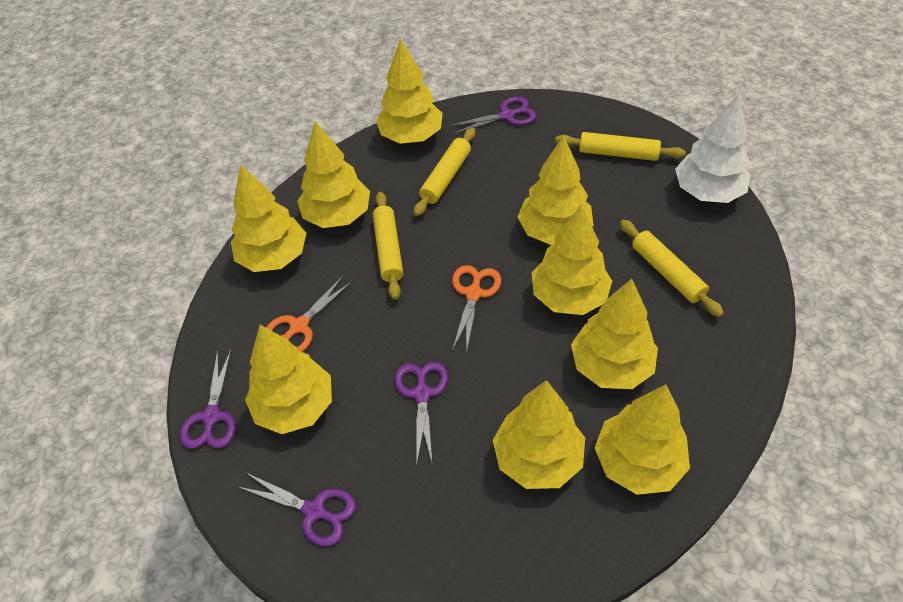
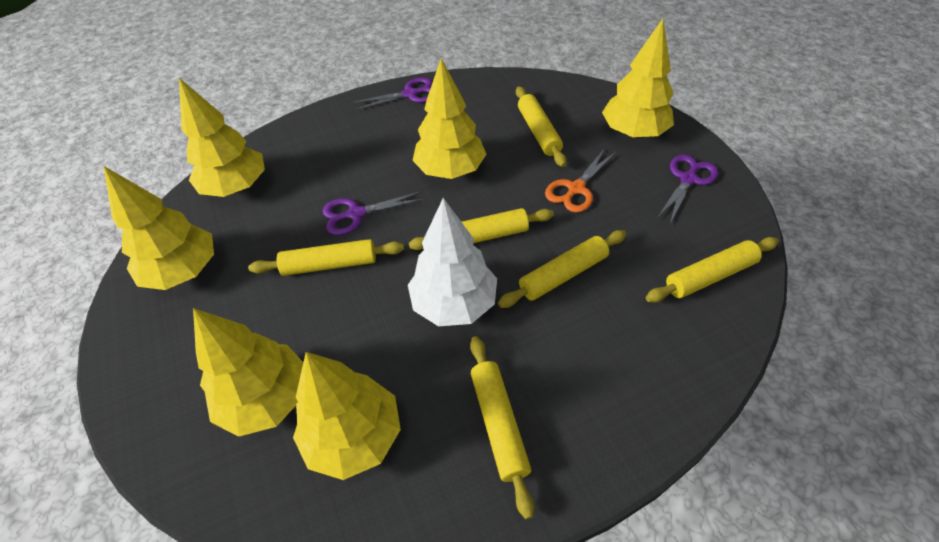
orange scissors: [266,276,353,352] [452,265,501,354] = 2 -> [545,148,616,213] = 1
purple scissors: [180,350,235,449] [238,473,356,546] [395,362,448,466] [449,97,537,134] = 4 -> [322,191,425,235] [353,78,432,110] [657,154,718,224] = 3
yellow rolling pin: [373,192,403,300] [414,128,475,216] [555,132,686,161] [620,220,724,317] = 4 -> [248,239,404,276] [409,208,554,250] [470,336,534,519] [498,230,626,308] [516,86,567,167] [646,237,779,303] = 6
yellow tree: [231,164,306,272] [245,325,332,434] [298,121,370,228] [376,39,443,144] [493,380,585,489] [518,135,593,245] [532,204,612,315] [571,279,658,389] [595,384,690,495] = 9 -> [103,166,214,290] [179,78,265,197] [193,308,303,437] [293,352,401,480] [412,59,486,179] [602,19,674,138] = 6

